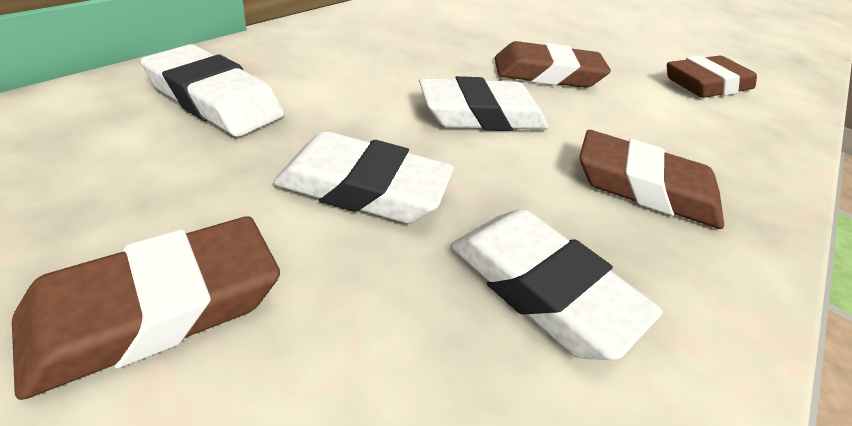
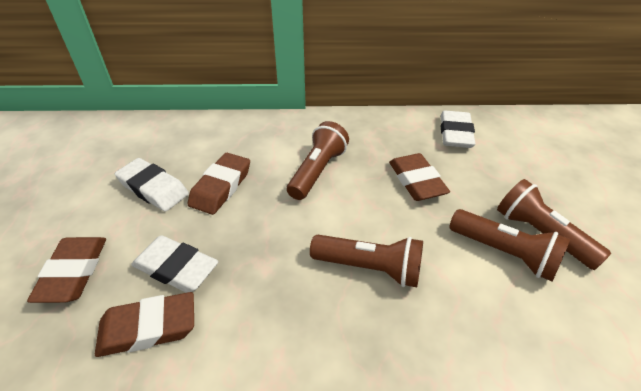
brown flashlight: none = 0 -> [287,121,349,200] [310,235,423,287] [450,209,570,281] [497,179,611,270] = 4
white eraser: [140,44,284,137] [273,131,454,224] [419,76,549,131] [450,209,663,360] = 4 -> [115,158,189,212] [131,235,218,293] [441,110,475,148] = 3

